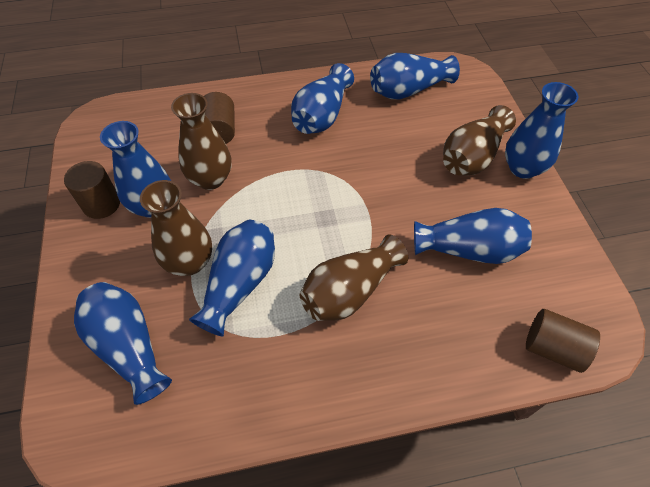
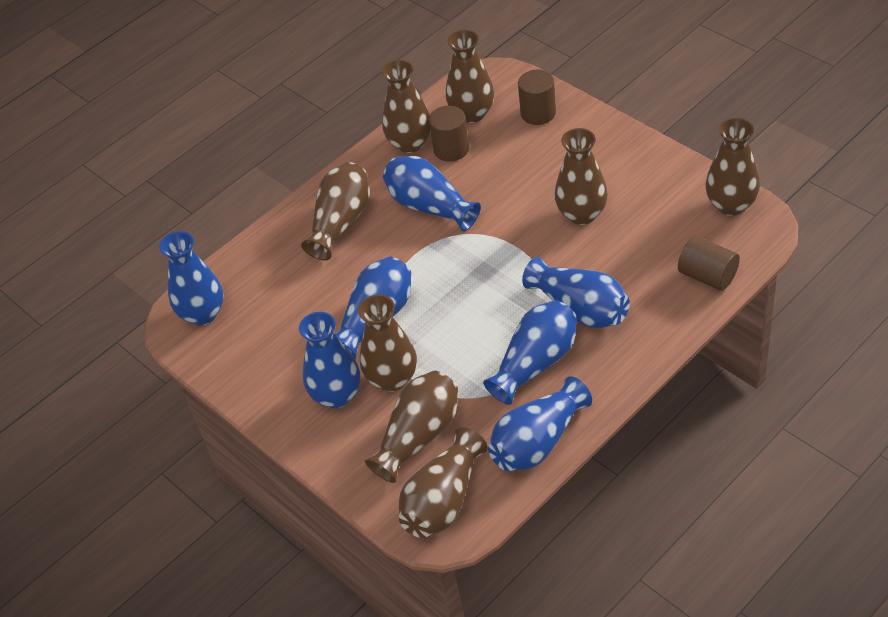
brown vase: [140,180,212,276] [171,93,231,190] [299,234,408,321] [443,105,516,175] = 4 -> [301,162,370,260] [358,294,417,392] [365,371,458,483] [382,60,430,153] [399,428,487,538] [446,30,494,123] [555,128,608,225] [705,118,760,216] = 8

